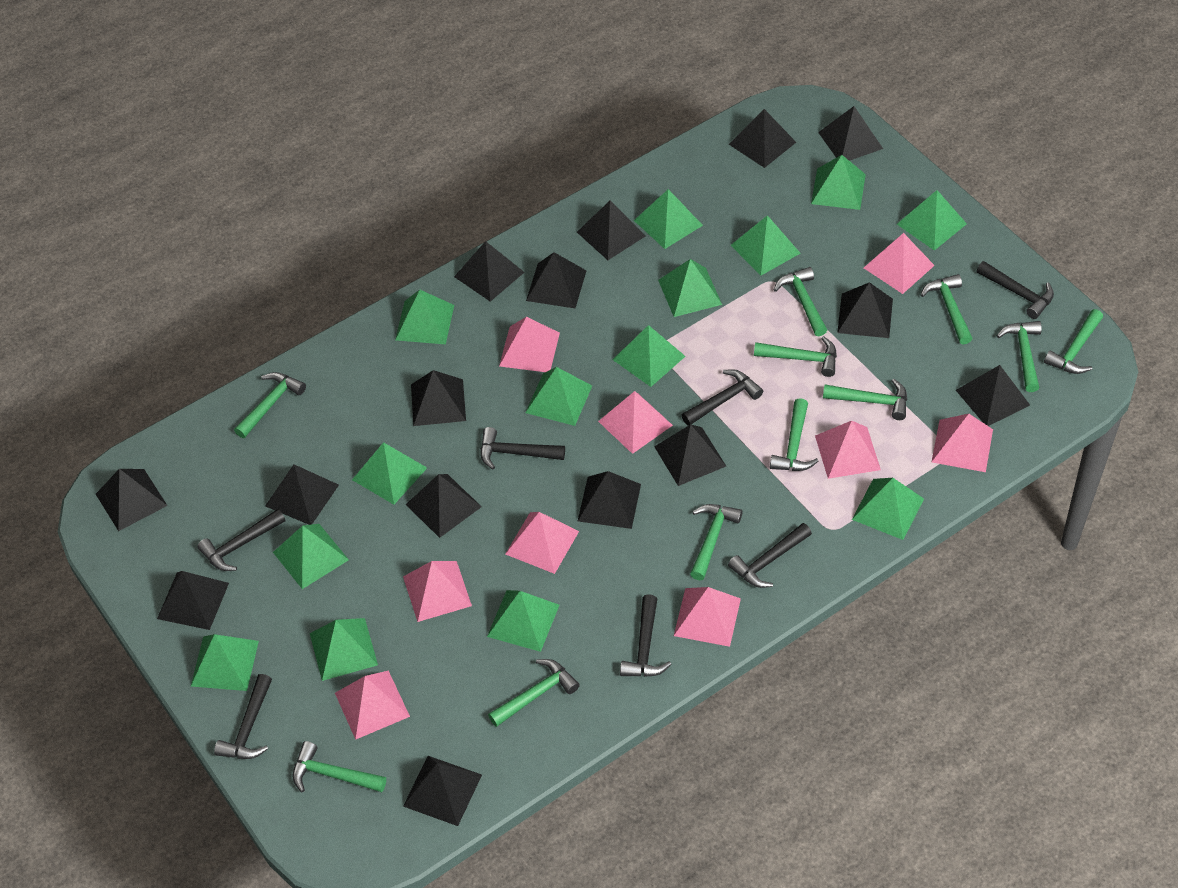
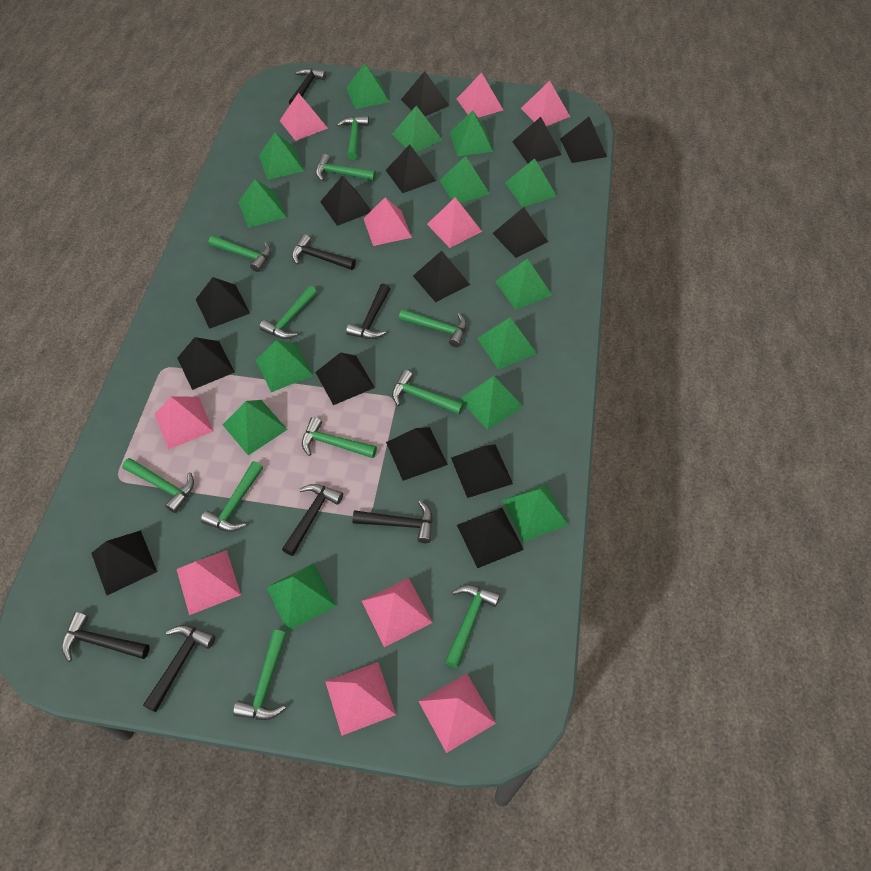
black pyramid: [96,469,168,531] [157,571,229,630] [265,464,339,525] [403,756,482,826] [405,474,482,538] [411,370,466,426] [454,241,524,302] [526,252,587,308] [577,201,646,260] [578,471,641,529] [654,424,726,486] [729,109,796,168] [818,106,883,161] [837,282,893,338] [956,365,1030,426] = 15 -> [91,530,157,596] [177,337,235,390] [196,277,250,329] [315,352,375,405] [320,176,371,226] [386,144,436,193] [386,427,448,481] [401,71,449,116] [413,251,470,302] [451,444,513,498] [457,508,524,568] [492,207,548,258] [512,117,562,164] [560,117,607,163] = 14
pink pyramid: [335,671,410,740] [403,561,472,622] [499,317,560,372] [505,512,579,574] [598,391,673,454] [674,587,741,647] [815,421,881,479] [864,233,935,294] [932,414,993,472] = 9 -> [155,396,214,450] [176,550,241,615] [280,93,328,141] [325,662,396,736] [362,578,433,647] [363,197,412,246] [418,674,496,753] [427,197,482,248] [457,73,503,118] [521,81,570,126] = 10

